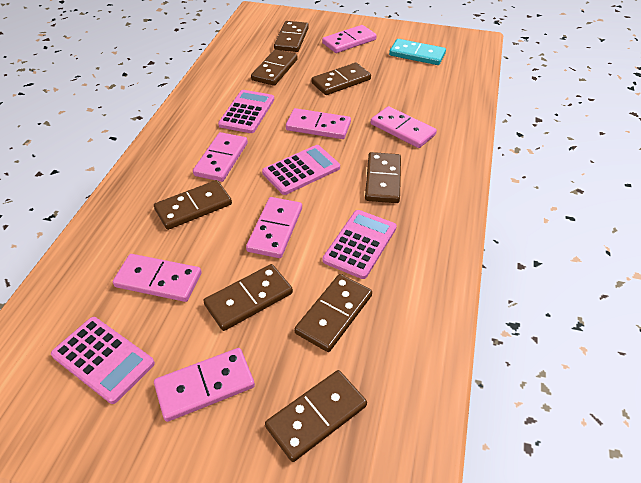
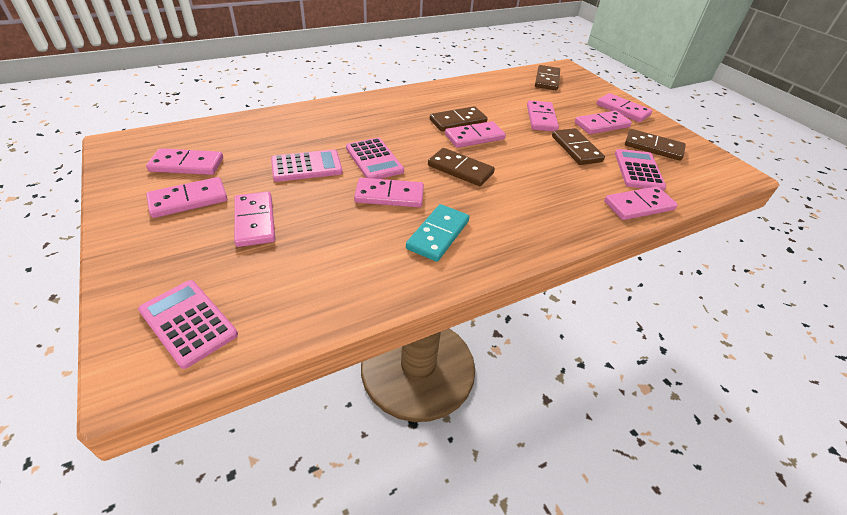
brown domino: [154,180,232,230] [204,264,293,331] [251,49,298,86] [265,370,367,462] [274,21,309,52] [295,274,372,352] [311,63,371,95] [365,152,401,203] = 8 -> [428,148,495,186] [430,106,488,131] [535,65,560,90] [552,128,605,165] [625,129,686,161] = 5
pink domino: [113,254,202,302] [154,348,255,422] [193,132,248,182] [246,197,302,258] [286,108,351,139] [322,25,377,53] [371,106,437,148] = 7 -> [146,148,223,175] [146,177,227,218] [234,191,275,247] [354,178,424,207] [445,121,506,148] [527,100,559,131] [575,111,632,134] [596,93,652,122] [604,186,678,220] = 9

